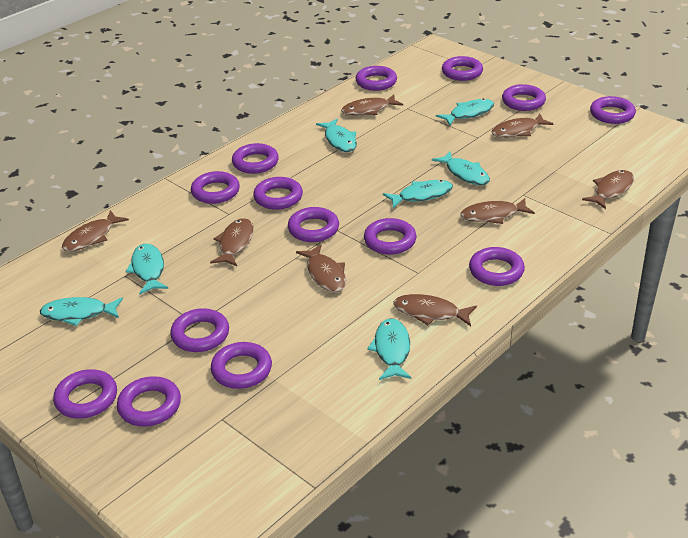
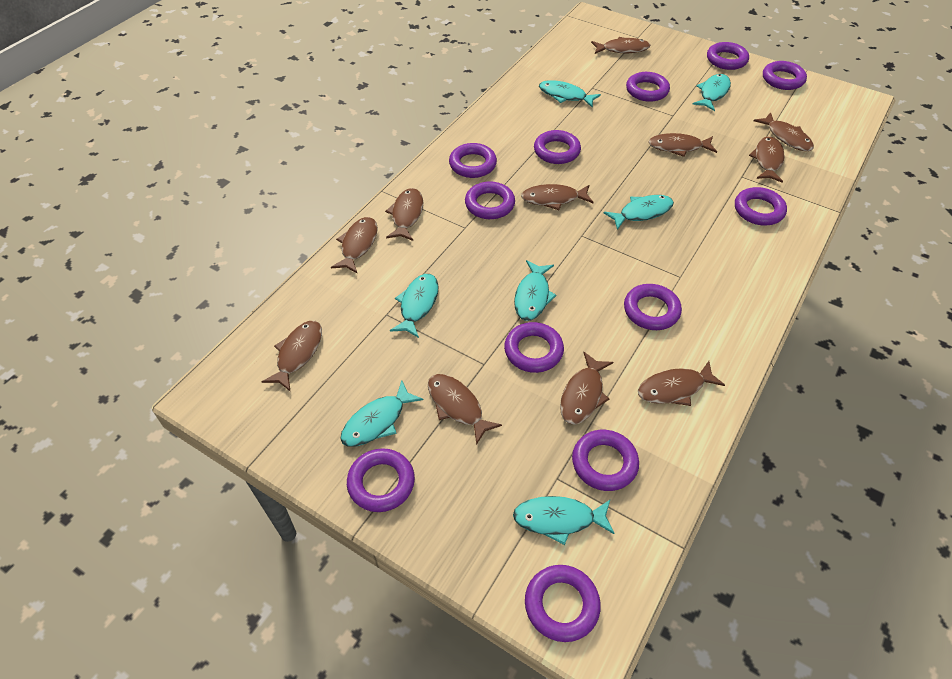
brown fish: [62,210,129,252] [210,218,254,266] [296,244,346,292] [341,94,403,115] [393,294,477,326] [461,198,535,224] [492,114,553,137] [582,170,634,209] = 8 -> [262,321,322,392] [331,217,378,274] [385,188,423,241] [428,374,502,445] [521,184,594,210] [560,352,613,425] [591,37,650,54] [638,361,725,406] [649,133,717,157] [749,136,785,183] [754,112,814,151] = 11
purple ring: [53,369,117,419] [117,376,181,427] [170,308,229,352] [191,171,240,204] [211,342,272,389] [232,143,279,174] [253,177,303,210] [288,207,339,242] [355,66,397,91] [364,218,417,255] [442,56,483,81] [469,247,525,286] [502,84,546,111] [590,96,636,124] = 14 -> [347,448,415,512] [449,143,497,178] [465,181,515,219] [504,322,564,373] [525,565,601,642] [534,130,581,164] [572,430,639,491] [624,284,682,330] [626,72,670,102] [707,42,749,70] [735,187,787,226] [763,61,807,90] = 12

